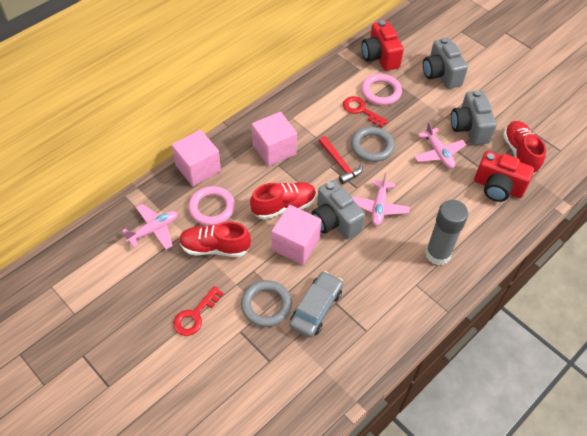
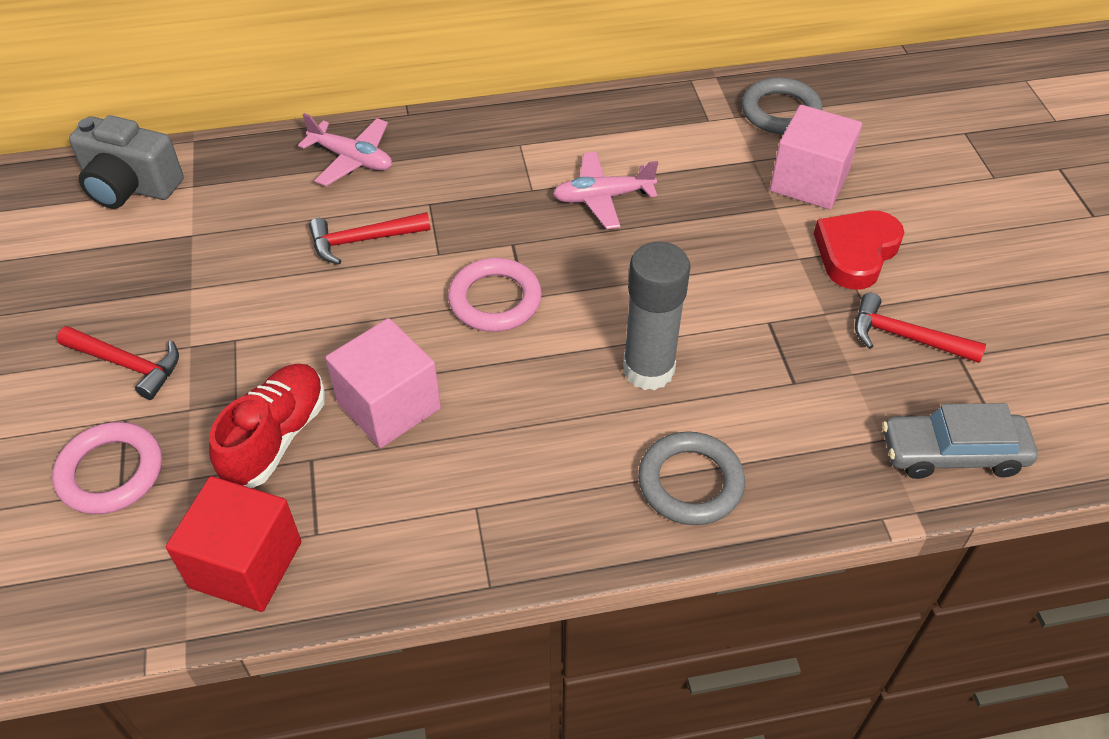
grey camera: [311,180,365,239] [423,38,468,89] [451,90,497,145] = 3 -> [69,115,184,209] = 1
pink cube: [172,130,221,187] [252,112,297,166] [272,205,322,265] = 3 -> [326,318,441,448] [770,105,862,210] = 2
pink plane: [122,204,177,250] [351,173,410,226] [414,122,466,169] = 3 -> [298,113,392,186] [553,152,658,229] = 2
red camera: [362,20,404,71] [474,151,534,202] = 2 -> none = 0
red cube: none = 0 -> [166,476,301,612] = 1
red hammer: [319,136,363,184] = 1 -> [57,326,179,400] [309,212,431,264] [855,293,986,363] = 3
red heart: none = 0 -> [814,211,904,290] = 1
red key: [173,286,224,336] [343,96,388,127] = 2 -> none = 0
red shoe: [179,222,251,257] [250,182,316,220] [503,121,546,174] = 3 -> [209,364,325,488] = 1

